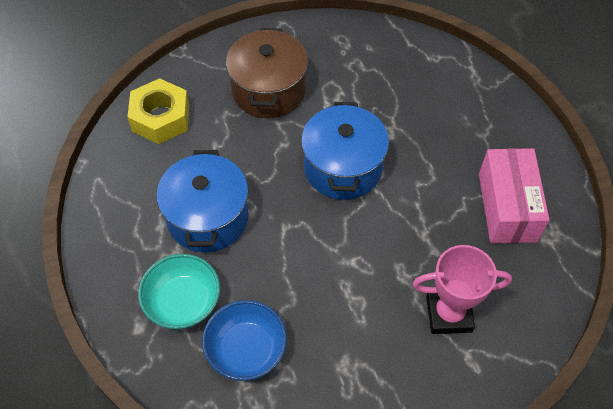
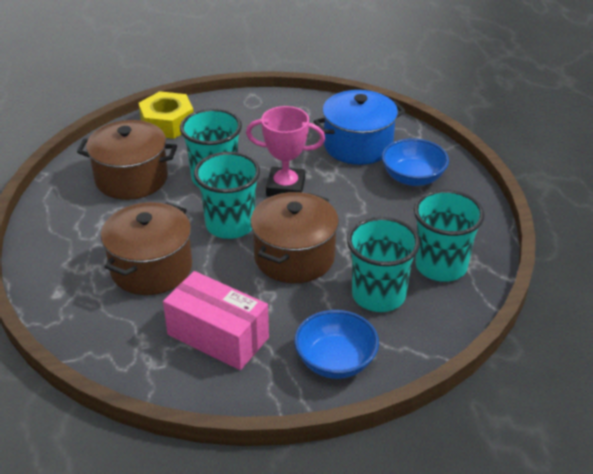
blue bowl: [202,300,287,381] = 1 -> [294,310,379,379] [382,138,449,186] = 2
blue pot: [157,150,249,253] [301,102,389,200] = 2 -> [313,90,406,165] = 1
brown pot: [226,28,308,118] = 1 -> [77,120,177,200] [101,202,192,295] [250,192,339,283] = 3
turquoise bowl: [138,254,220,329] = 1 -> none = 0
turquoise cup: none = 0 -> [180,109,242,187] [194,152,260,239] [347,217,420,312] [414,190,485,282] = 4

